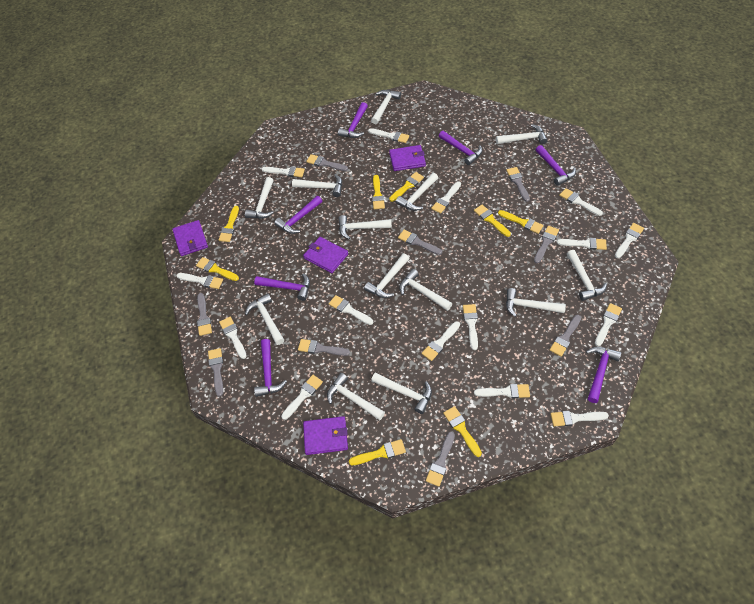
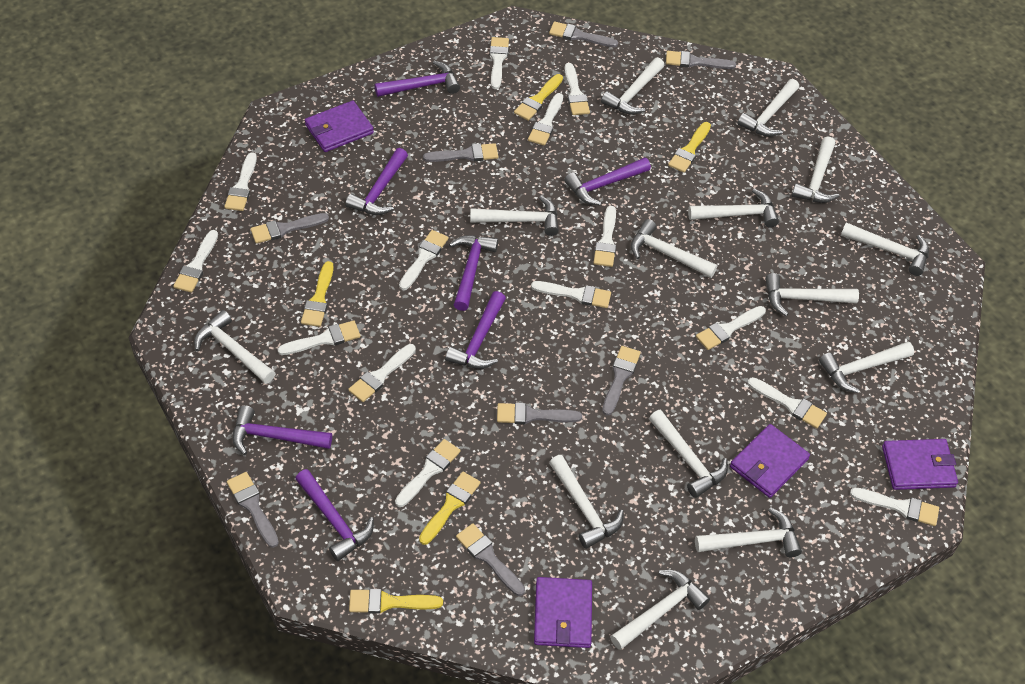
grey brush: [197,293,212,336] [208,348,223,397] [298,339,350,356] [306,154,348,171] [398,230,442,255] [426,432,455,487] [506,167,530,202] [534,226,559,263] [550,315,581,357] = 9 -> [227,472,279,548] [251,213,329,244] [423,143,498,162] [456,523,525,596] [497,403,582,424] [549,22,618,47] [602,346,641,416] [666,51,736,69] = 8
white brush: [176,273,223,289] [219,317,247,359] [262,167,305,177] [281,375,323,420] [329,295,373,325] [368,128,409,143] [422,322,460,361] [431,181,461,214] [463,304,478,350] [474,384,530,398] [551,411,609,426] [557,238,607,250] [559,188,603,216] [595,303,622,347] [615,223,644,258] = 15 -> [173,230,218,293] [224,152,257,211] [277,321,360,355] [348,344,416,402] [395,439,461,507] [399,230,449,290] [489,37,509,89] [528,93,563,146] [531,281,611,308] [564,63,590,115] [593,206,616,267] [696,306,766,350] [747,377,827,428] [850,488,939,526] = 14
white hammer: [245,177,274,219] [245,293,284,345] [292,174,342,197] [327,373,385,420] [339,215,392,239] [364,253,410,298] [371,90,401,124] [371,372,432,414] [396,173,438,211] [399,269,452,311] [496,124,548,145] [506,288,566,317] [567,250,607,301] = 13 -> [194,310,275,384] [470,196,559,236] [549,455,624,549] [601,57,665,115] [610,570,710,650] [631,219,717,278] [649,410,728,498] [688,189,779,228] [695,507,802,557] [737,79,799,137] [765,273,859,316] [792,136,840,203] [819,342,914,393] [841,222,929,276] = 14
yellow brush: [196,257,239,281] [219,206,239,242] [349,439,406,465] [372,175,385,209] [389,172,424,202] [443,406,482,457] [474,205,511,237] [498,210,544,234] = 8 -> [301,261,334,327] [349,589,443,614] [419,472,481,545] [514,74,563,121] [668,122,711,173] = 5

